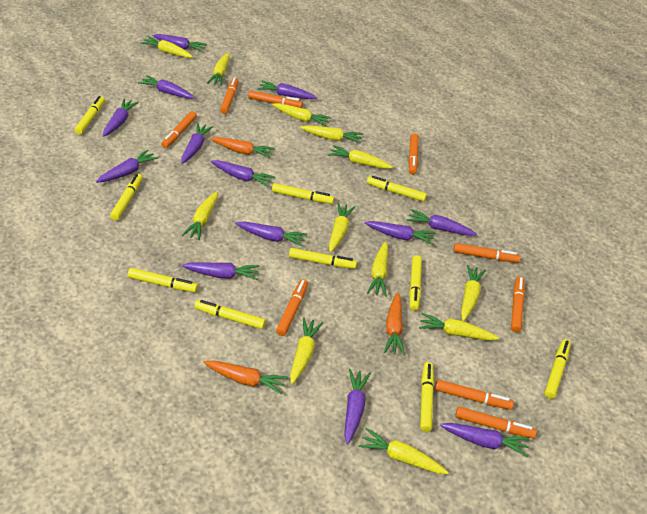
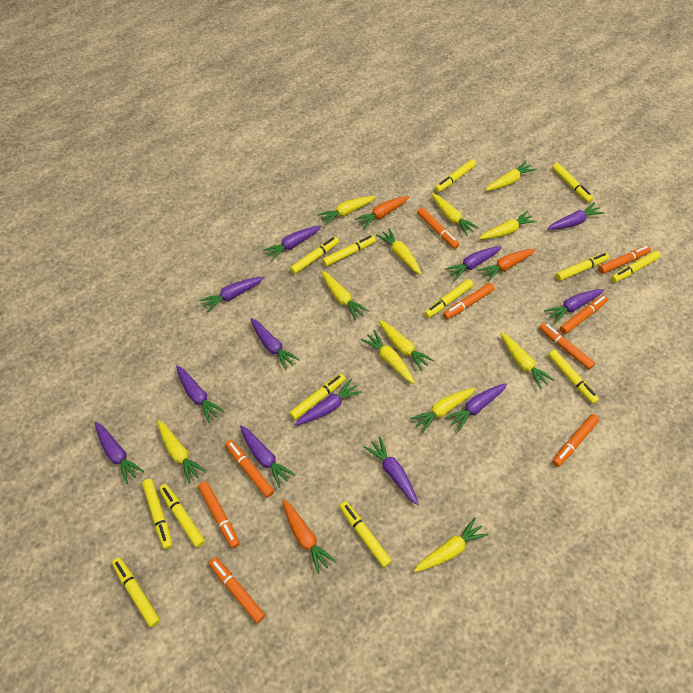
purple carrot: [96,150,158,183] [103,99,139,137] [138,75,194,99] [152,34,207,52] [181,123,213,164] [182,262,260,280] [211,160,275,187] [235,221,307,247] [257,81,317,99] [344,369,371,445] [365,221,436,245] [407,209,477,236] [440,423,530,457] = 13 -> [95,422,144,484] [176,365,225,423] [199,277,264,313] [240,425,295,488] [250,318,300,370] [263,226,321,261] [295,379,363,425] [364,437,418,505] [445,246,502,280] [445,383,507,432] [544,289,604,324] [547,202,604,230] = 12
yellow marker: [74,96,105,135] [110,174,142,221] [128,268,198,292] [195,300,266,329] [272,183,334,204] [289,248,357,269] [367,176,427,202] [409,255,422,311] [420,362,434,432] [544,339,571,399] = 10 -> [112,557,160,627] [142,479,172,549] [159,484,205,548] [289,374,346,420] [290,237,339,274] [322,235,376,266] [339,501,392,567] [424,279,473,318] [435,159,476,193] [548,350,599,404] [552,163,593,203] [556,253,609,281] [611,251,660,283] = 13

